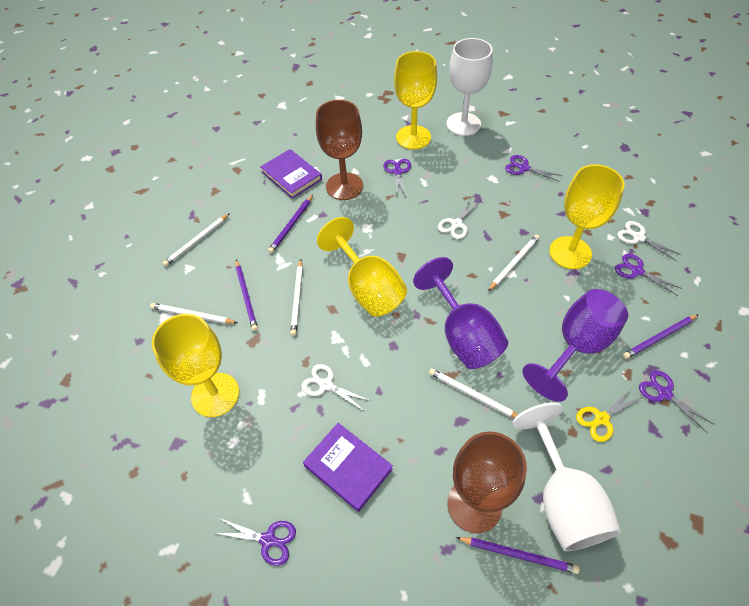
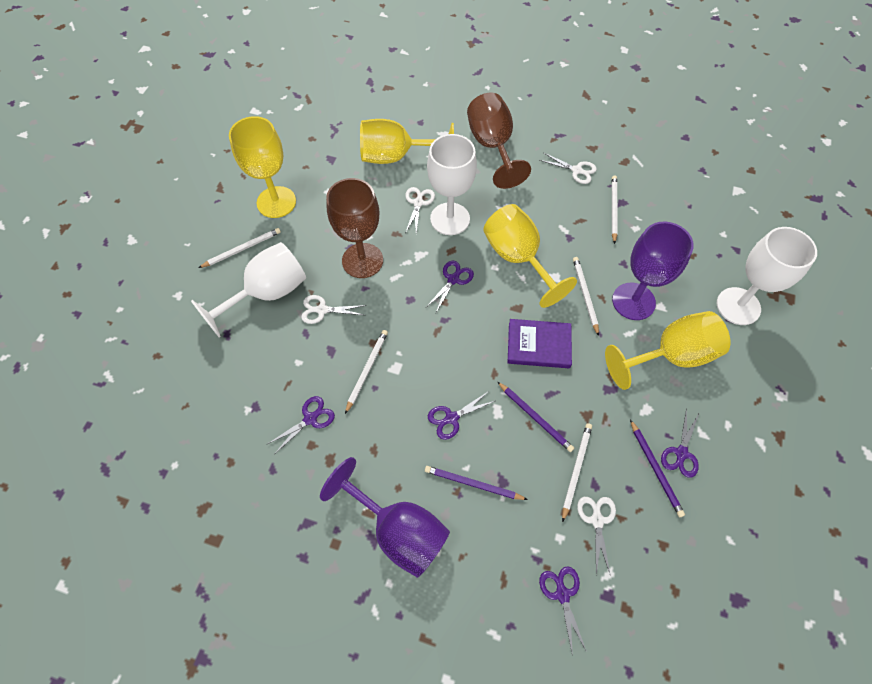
purple book: [260,149,322,198] [303,423,393,512] = 2 -> [508,319,572,368] = 1
purple pencil: [236,259,258,331] [268,195,313,253] [456,537,580,574] [623,314,699,359] = 4 -> [425,466,528,500] [498,382,574,452] [630,419,685,517] = 3
white goblet: [446,38,493,136] [512,403,621,551] = 2 -> [191,242,306,338] [427,134,477,235] [717,227,817,325] = 3
white scissors: [301,364,371,412] [438,198,481,239] [618,221,682,261] = 3 -> [301,295,367,324] [405,187,435,233] [539,153,597,184] [577,497,616,576] = 4
yellow scissors: [576,387,643,442] = 1 -> none = 0

